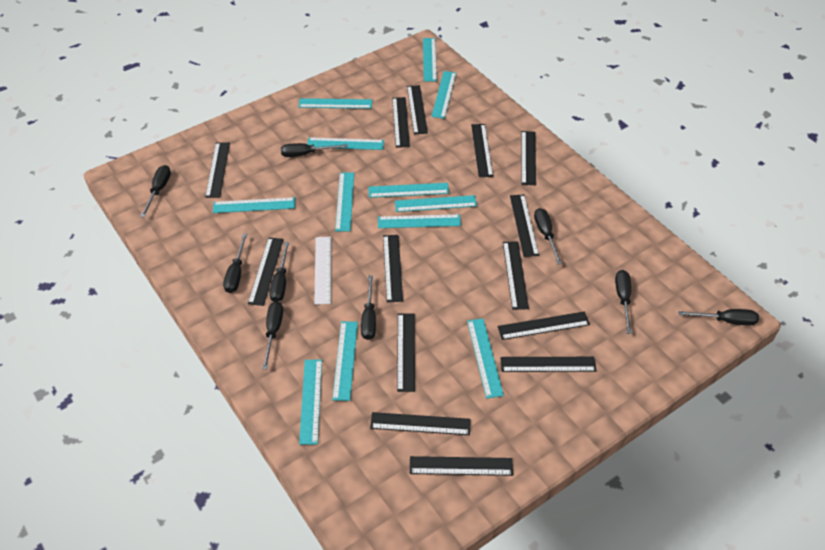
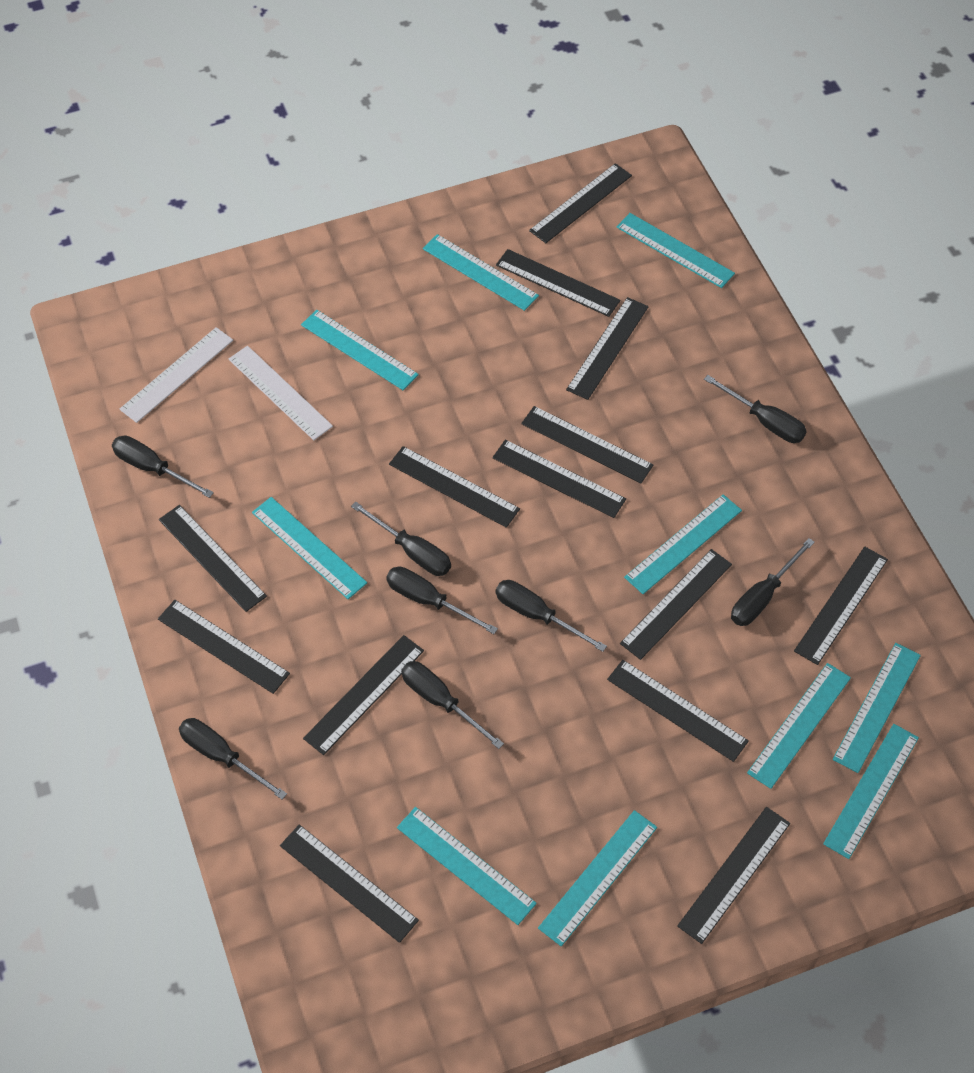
black screwdriver: [140,165,171,217] [223,233,247,293] [262,301,283,369] [269,242,289,302] [281,143,348,157] [361,275,376,340] [534,208,562,264] [615,270,632,334] [678,309,759,325] = 9 -> [112,435,214,498] [179,718,287,800] [351,502,451,576] [386,566,498,634] [401,661,504,749] [496,580,607,652] [704,375,807,443] [731,538,815,626] = 8
turquoise ruler: [213,197,295,213] [299,98,372,109] [299,359,322,445] [307,137,384,150] [332,321,358,401] [335,172,354,231] [368,183,449,198] [378,214,461,228] [395,195,477,212] [423,38,437,81] [431,71,456,119] [467,318,504,398] = 12 -> [252,497,367,599] [301,310,419,390] [397,807,537,925] [423,234,539,311] [538,810,657,946] [616,213,735,288] [624,494,742,594] [747,663,851,789] [823,724,919,859] [833,643,921,773] = 10
white ruler: [314,237,331,305] = 1 -> [120,327,233,423] [229,346,333,440] = 2

